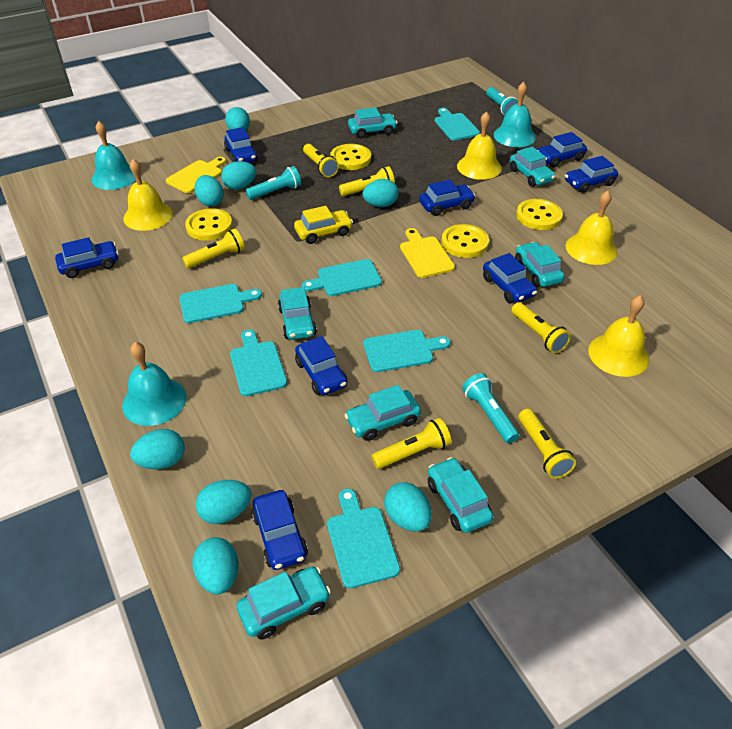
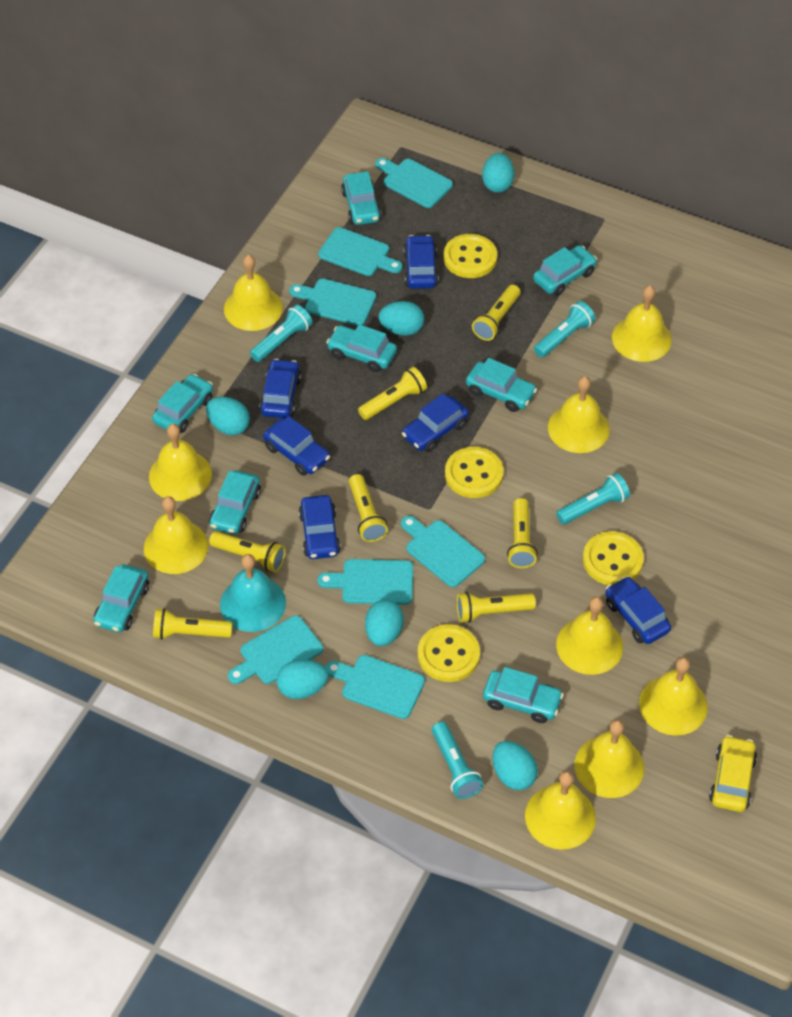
blue car: [55,237,119,278] [224,127,258,163] [252,490,308,570] [295,336,348,395] [419,180,476,216] [483,253,537,303] [538,132,587,168] [565,156,618,193] = 8 -> [259,359,301,418] [263,416,330,476] [299,495,341,559] [402,393,469,452] [403,235,439,289] [605,576,671,644] = 6
turquoise bell: [92,121,136,190] [122,342,187,426] [493,82,536,147] = 3 -> [220,554,286,632] = 1
turquoise car: [236,566,331,640] [278,287,317,340] [345,385,421,441] [348,107,397,138] [428,457,493,533] [510,147,556,187] [515,242,564,287] = 7 -> [94,564,149,632] [152,374,213,433] [209,470,261,534] [326,324,397,372] [341,171,382,225] [466,358,537,412] [483,667,564,723] [533,245,597,296] = 8
turquoise cutting board: [179,284,262,323] [230,329,287,396] [302,259,382,296] [327,489,400,588] [363,330,450,372] [435,108,480,140] = 6 -> [228,615,323,684] [289,279,376,326] [317,559,413,605] [318,227,402,276] [325,655,425,719] [375,158,453,208] [401,516,485,587] = 7
turquoise egg: [130,429,185,469] [192,537,238,594] [194,175,224,207] [196,480,251,524] [221,161,256,190] [225,107,250,131] [363,179,399,207] [384,482,432,531] = 8 -> [206,397,250,435] [276,659,328,699] [365,600,404,646] [379,301,424,336] [482,153,514,193] [492,741,538,790] = 6
turquoise flashlight: [245,166,301,200] [462,373,519,443] [486,87,518,115] = 3 -> [250,304,313,362] [432,722,483,799] [534,301,595,358] [556,473,630,524] = 4
yellow bell: [123,159,173,231] [457,111,502,180] [566,191,618,265] [588,295,649,377] = 4 -> [144,496,208,574] [149,424,212,501] [224,254,283,331] [525,771,596,850] [548,376,610,453] [556,597,623,675] [574,720,644,798] [612,285,672,362] [639,657,708,736] = 9
yellow cutting board: [166,157,226,193] [400,228,455,278] = 2 -> none = 0
yellow flashlight: [182,229,245,268] [303,144,339,177] [339,166,395,196] [372,418,451,469] [511,302,571,353] [519,409,576,479] = 6 -> [153,608,232,640] [209,531,286,572] [349,474,388,542] [358,367,427,420] [456,592,536,623] [472,285,520,341] [507,498,538,568] = 7

